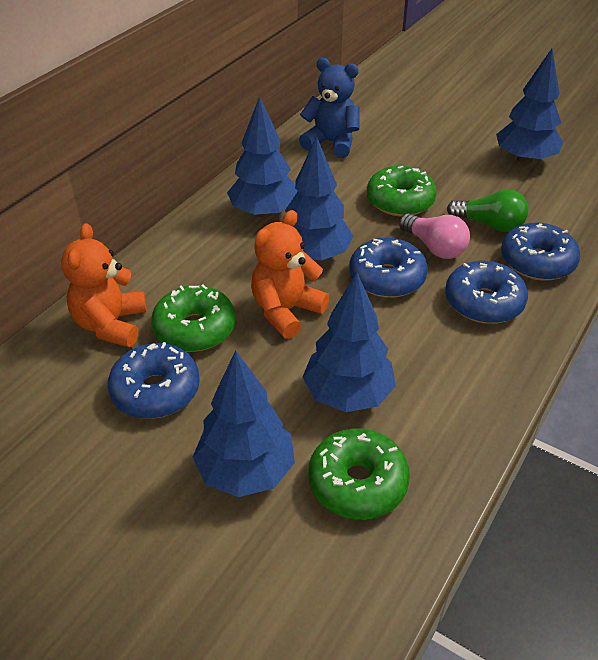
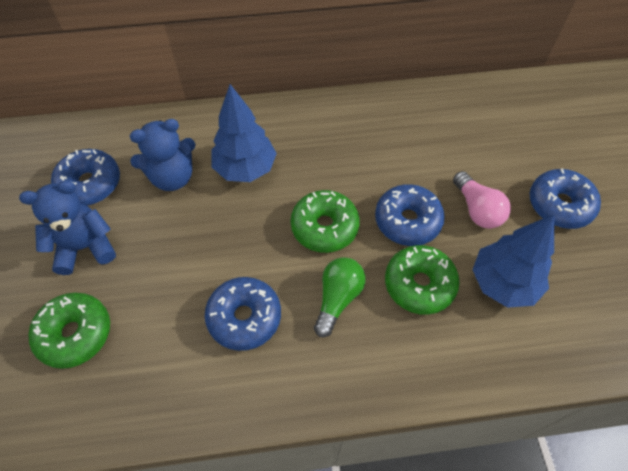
blue teddy bear: [299,58,360,158] = 1 -> [19,181,116,275] [130,119,196,191] = 2
blue tree: [193,350,295,497] [227,96,298,218] [285,136,354,261] [303,273,396,412] [496,49,563,164] = 5 -> [212,84,277,182] [472,215,554,308] = 2
orange teddy bear: [61,223,147,347] [251,210,329,339] = 2 -> none = 0

